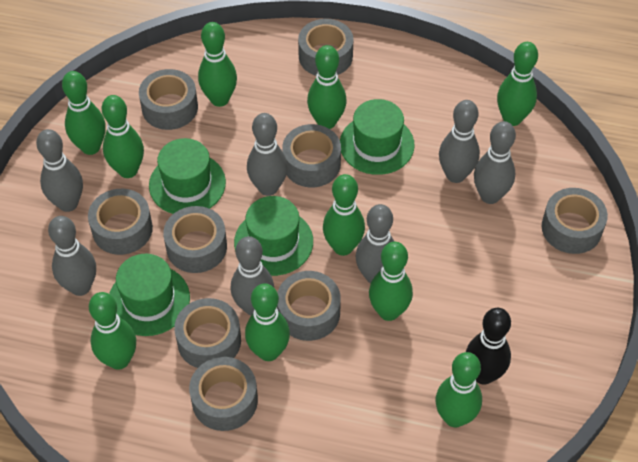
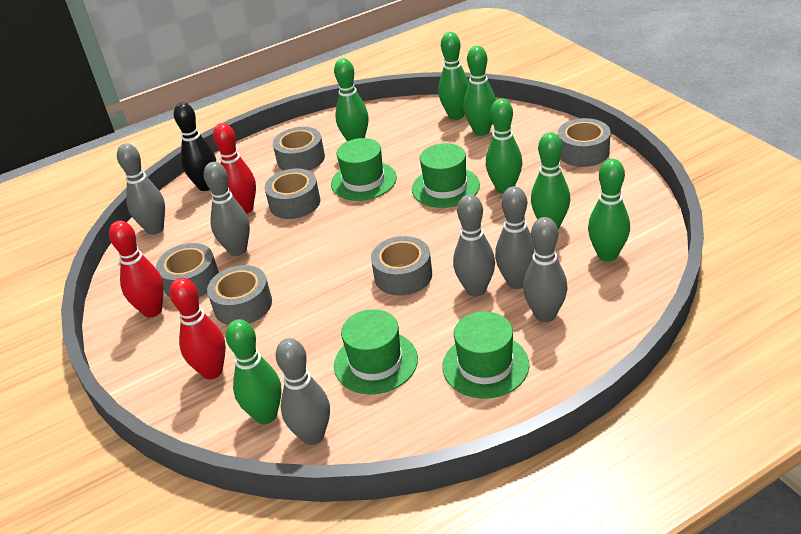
green bowling pin: [62,71,106,155] [89,292,136,370] [102,95,144,178] [198,22,237,107] [245,283,290,361] [307,45,347,129] [323,174,365,256] [369,242,413,321] [436,352,482,427] [497,42,538,126] = 10 -> [226,319,281,424] [334,58,369,141] [438,32,469,120] [463,46,496,136] [486,98,522,194] [531,132,570,229] [588,159,630,261] = 7
grey bowling pin: [36,129,83,212] [48,216,96,296] [231,236,274,315] [247,113,288,196] [356,204,395,283] [439,100,480,183] [474,121,516,204] = 7 -> [117,143,165,235] [204,162,250,256] [276,338,330,445] [453,194,495,297] [495,186,535,289] [523,217,568,322] = 6
grey tape: [88,189,153,255] [139,69,198,130] [163,206,227,273] [174,298,241,368] [189,357,258,431] [277,271,341,341] [282,124,341,187] [298,19,353,76] [542,188,608,254] = 9 -> [156,243,219,297] [207,265,272,325] [264,169,320,219] [273,127,325,171] [371,236,432,296] [558,118,610,167] = 6
red bowling pin: none = 0 -> [109,221,164,318] [170,278,226,379] [213,123,256,214] = 3

